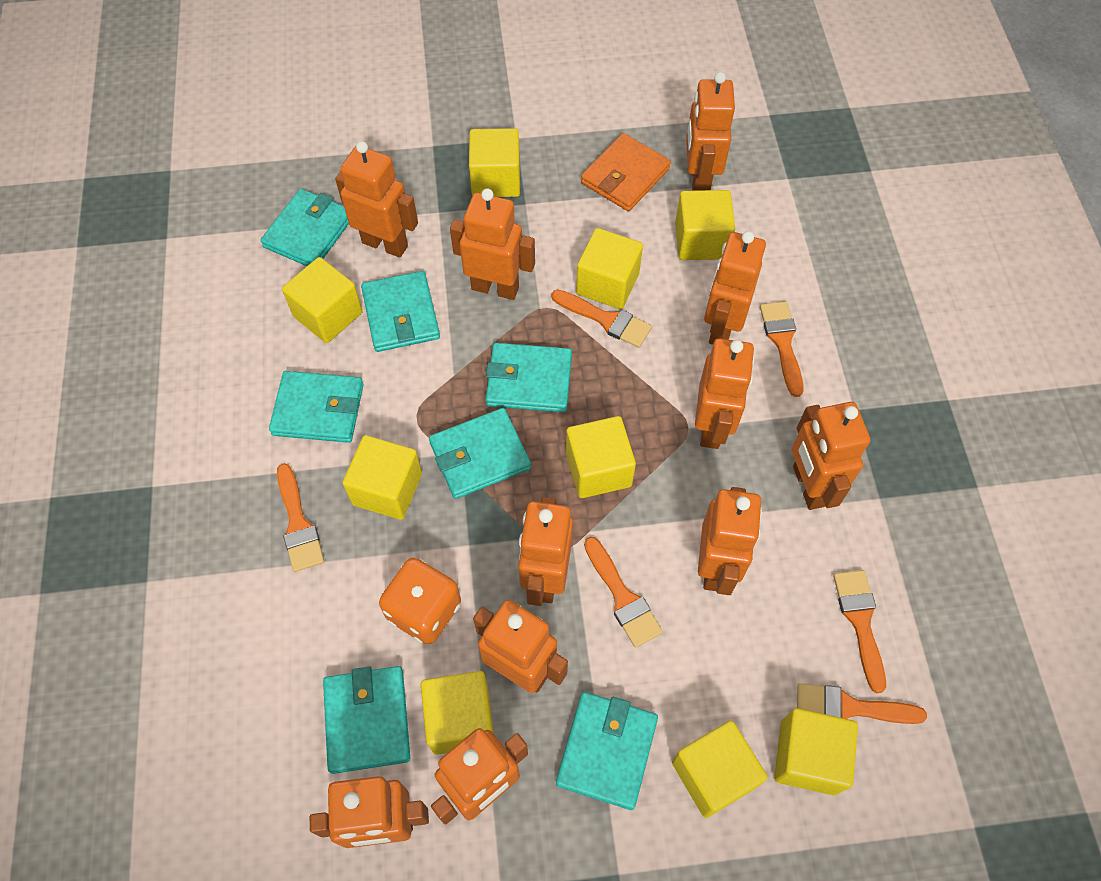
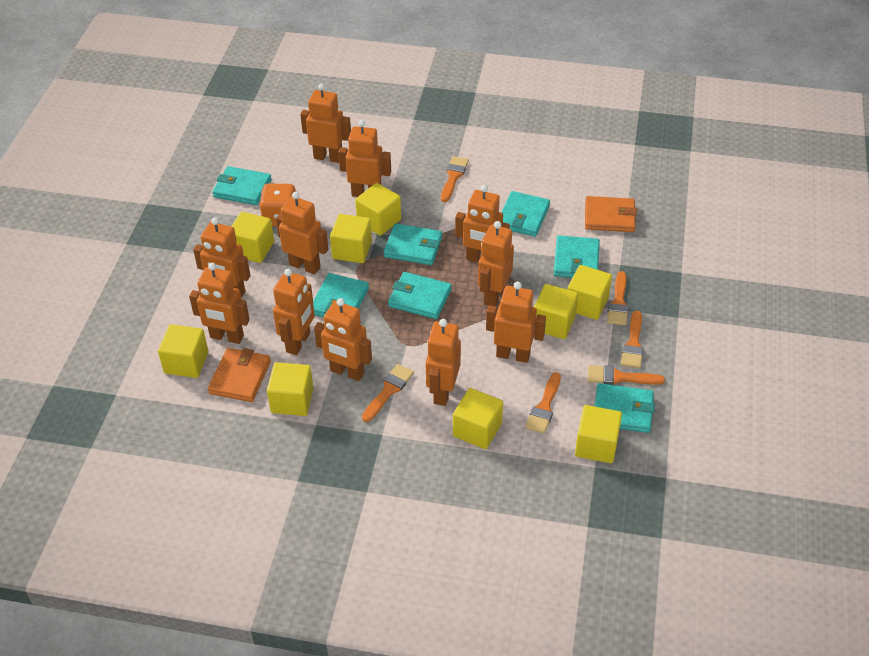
orange wallet: [581,133,671,211] = 1 -> [208,348,271,402] [585,196,637,232] = 2

